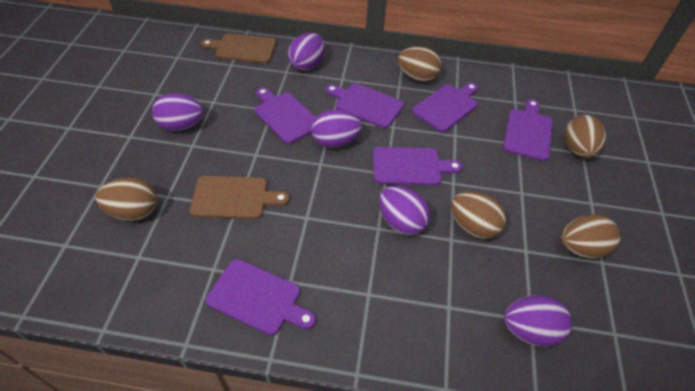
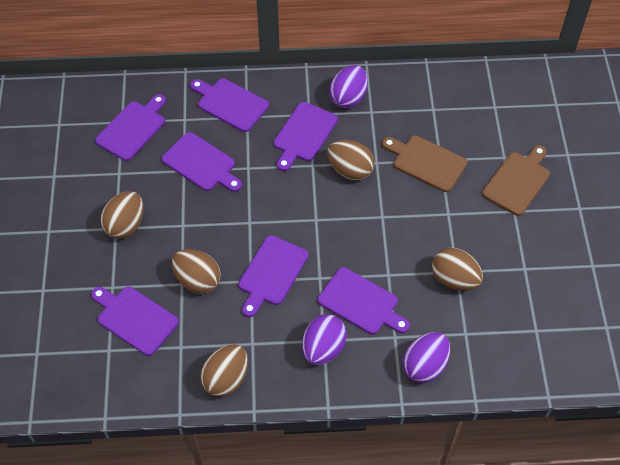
purple cutting board: [206,259,316,336] [255,87,316,144] [325,83,404,128] [373,147,462,185] [412,83,478,132] [503,99,553,161] = 6 -> [91,286,179,356] [95,94,166,161] [162,132,242,192] [190,78,269,132] [238,235,309,317] [274,102,338,171] [318,267,410,334] = 7
purple egg: [152,93,204,131] [288,33,325,71] [311,110,362,148] [379,186,430,235] [504,295,572,347] = 5 -> [302,314,347,365] [330,65,368,108] [403,332,450,383] = 3

